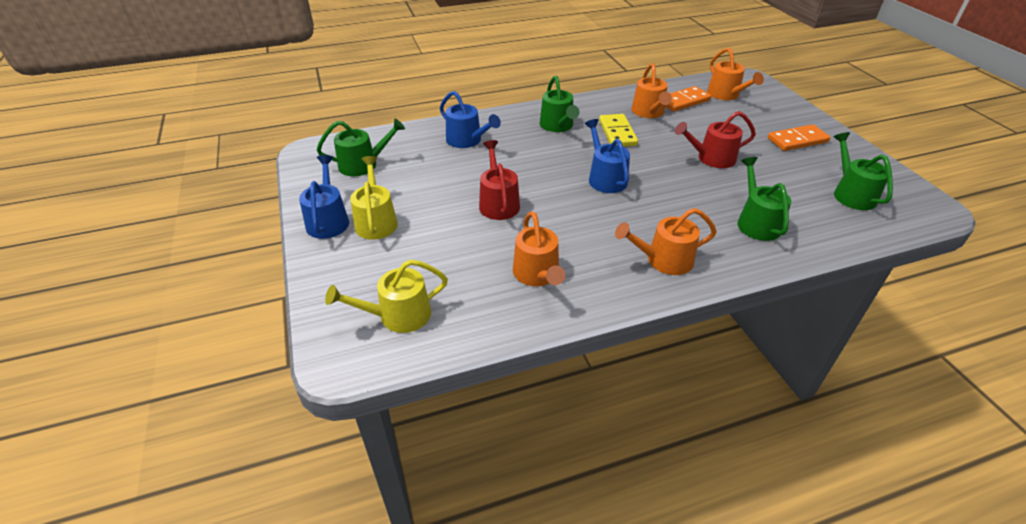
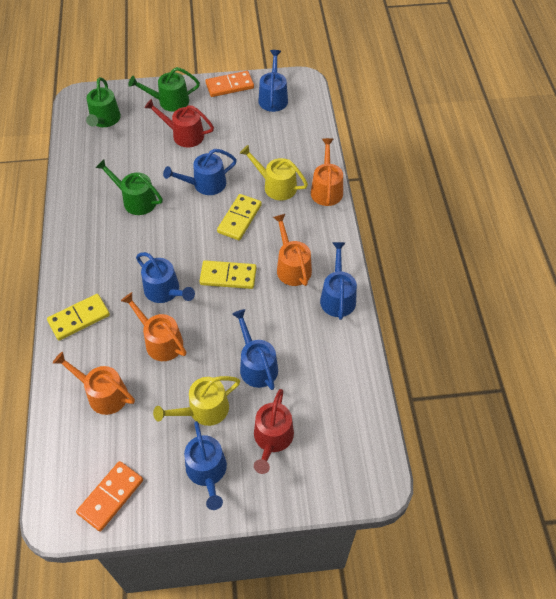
blue watering can: [299,155,349,239] [440,91,501,148] [585,119,630,193] = 3 -> [136,252,195,303] [163,149,237,195] [184,421,227,510] [232,309,278,390] [258,50,288,112] [320,242,357,320] = 6
green watering can: [317,119,405,176] [540,76,579,132] [737,157,791,241] [834,132,893,210] = 4 -> [86,77,121,127] [95,159,163,215] [128,67,200,112] = 3
yellow domino: [599,114,638,147] = 1 -> [47,294,110,341] [199,260,256,289] [217,194,262,240] = 3

